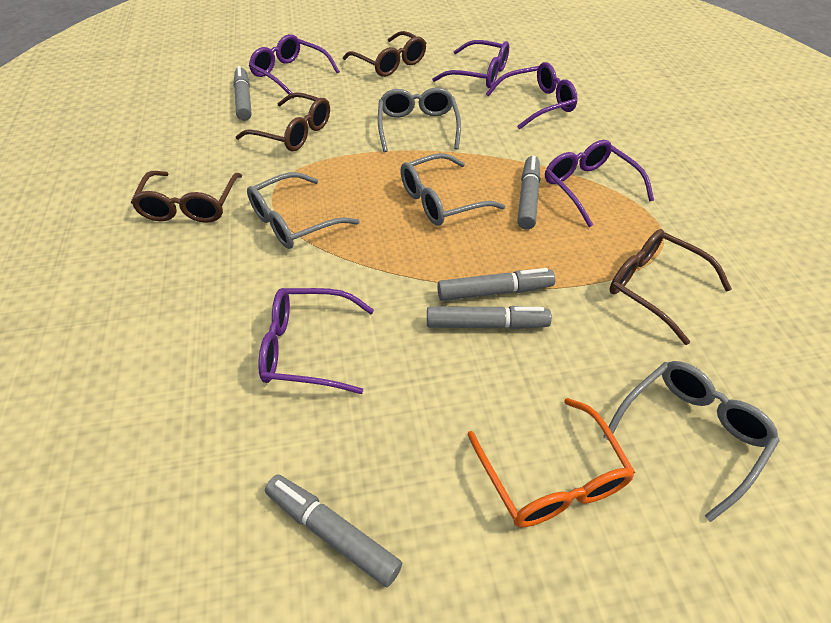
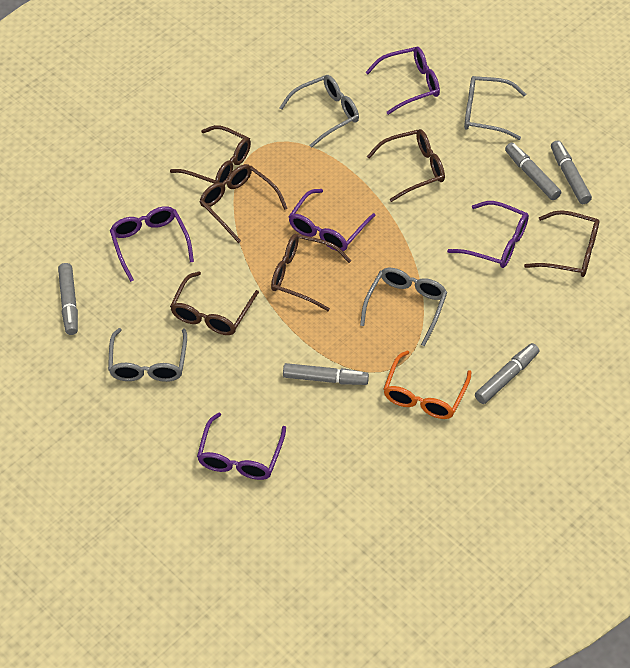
brown glasses: [131,171,242,223] [236,92,330,151] [343,31,426,77] [609,229,732,345] = 4 -> [170,125,251,185] [170,271,259,335] [200,164,288,243] [271,234,351,311] [367,129,445,202] [524,210,599,277] = 6

